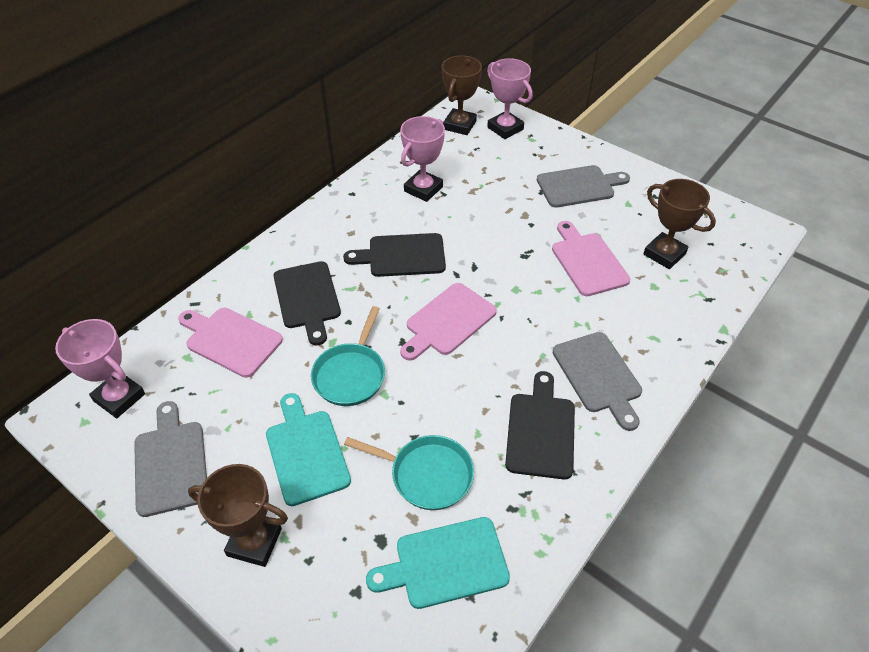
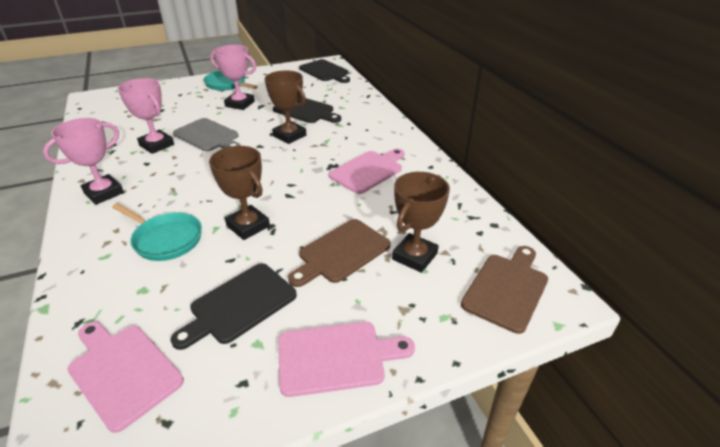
brown cutting board: none = 0 -> [288,219,391,287] [461,246,548,334] = 2
grey cutting board: [134,401,207,517] [537,165,630,208] [553,332,642,431] = 3 -> [173,118,241,151] = 1
turquoise cutting board: [266,393,351,506] [366,517,510,609] = 2 -> none = 0

